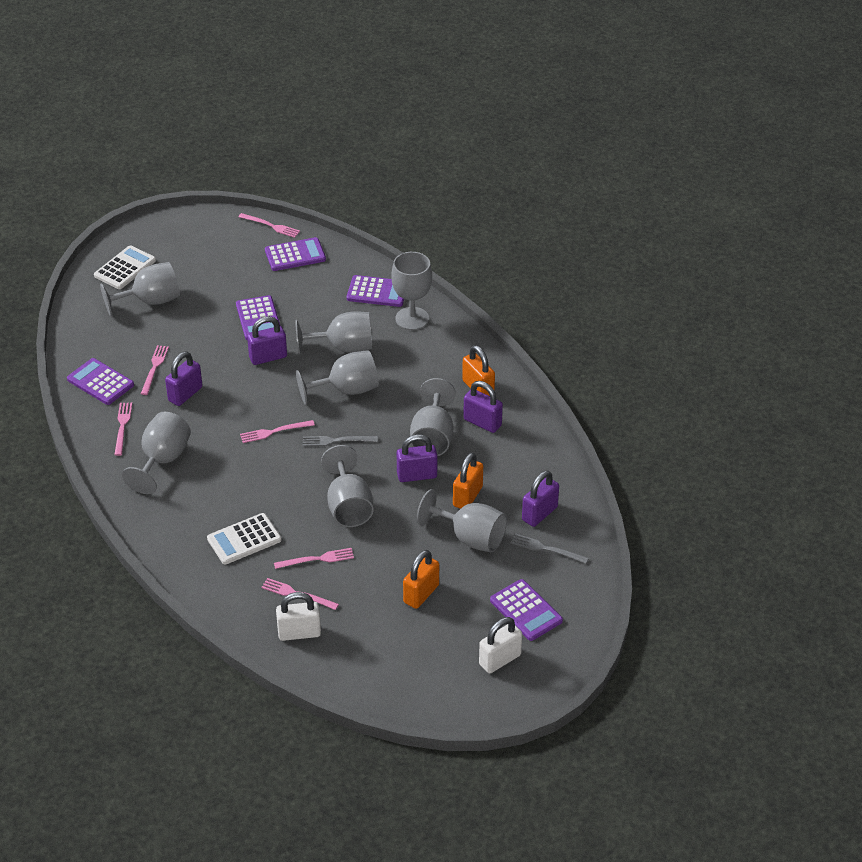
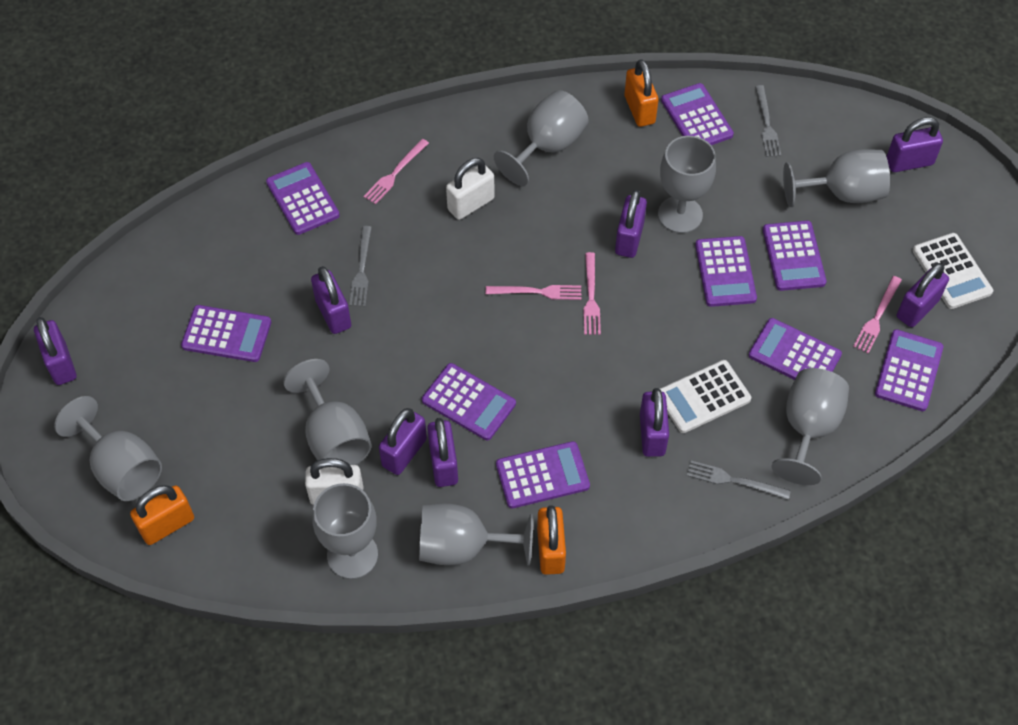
grey fork: [303,436,378,446] [511,533,589,564] = 2 -> [349,226,372,307] [687,461,791,500] [755,85,782,157] = 3
pink fork: [114,403,132,456] [141,345,169,395] [238,213,300,238] [240,420,315,443] [261,578,339,610] [274,548,354,569] = 6 -> [363,139,429,204] [486,285,581,300] [583,252,601,335] [853,276,902,354] = 4
purple calculator: [67,358,134,405] [236,295,280,340] [265,237,326,271] [347,275,404,307] [490,579,563,641] = 5 -> [181,305,271,362] [266,162,340,235] [422,363,516,440] [496,441,590,509] [661,83,734,145] [695,236,757,307] [749,318,842,380] [763,221,827,291] [875,329,943,411] = 9
purple padlock: [165,351,203,406] [247,316,287,365] [397,434,437,482] [463,381,503,433] [522,471,559,527] = 5 -> [34,317,76,385] [311,266,351,334] [379,408,427,475] [427,418,458,487] [615,190,647,258] [640,388,669,457] [886,117,943,172] [897,263,949,327] = 8

